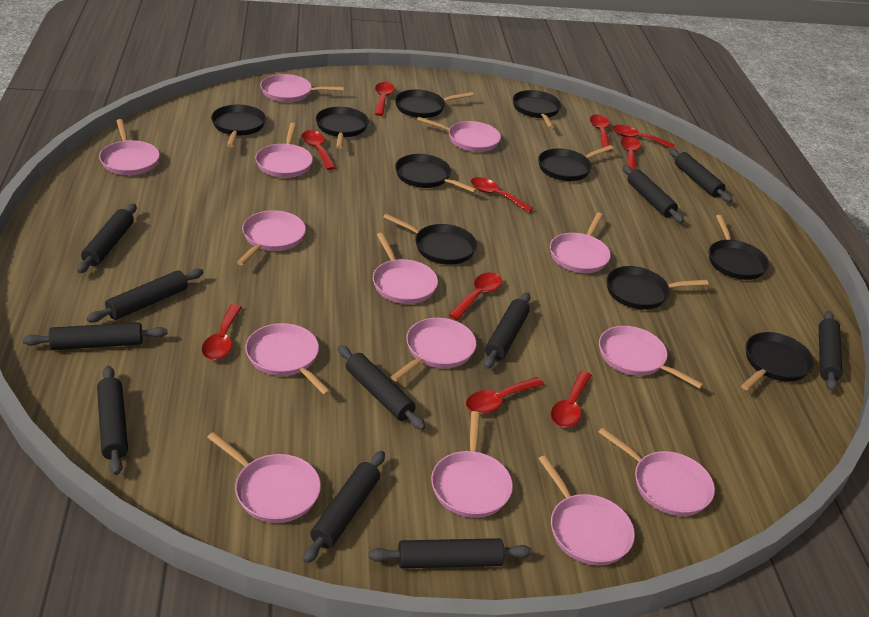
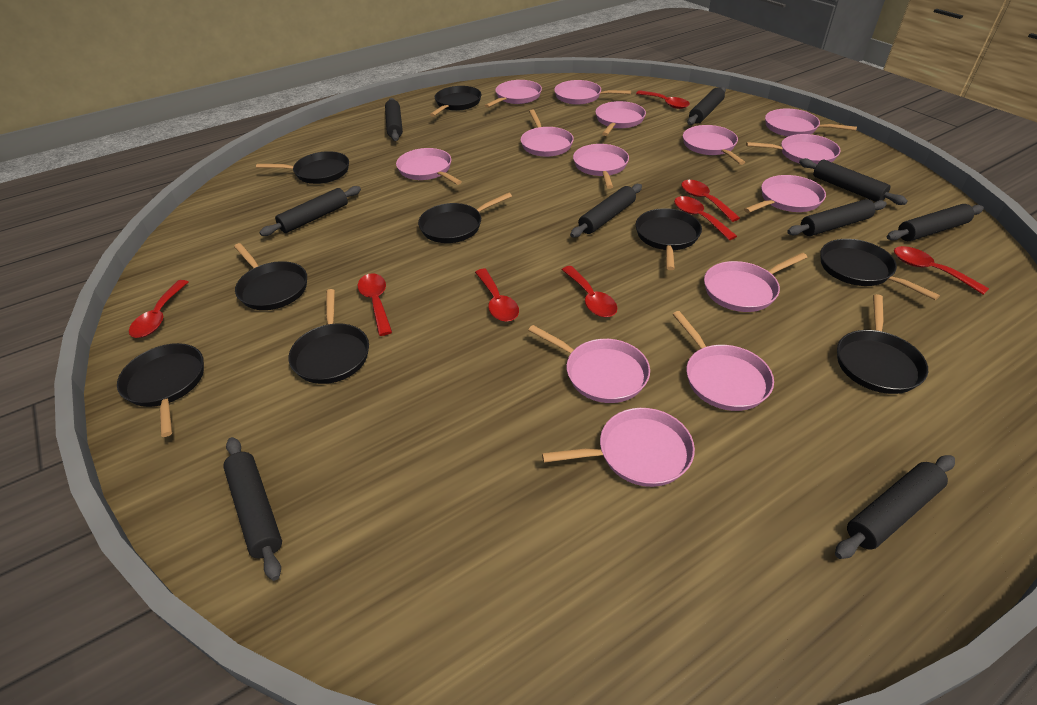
black pan: [211,104,266,147] [316,107,369,149] [383,214,477,265] [395,89,474,118] [395,154,477,193] [513,90,561,129] [538,145,613,181] [607,266,709,310] [709,215,769,280] [741,332,814,390] = 10 -> [117,343,204,437] [234,243,307,310] [256,151,349,184] [288,289,369,384] [418,193,512,243] [430,86,481,117] [636,208,702,270] [820,239,940,300] [837,294,928,394] = 9
black rolling pin: [23,322,168,350] [77,204,137,273] [86,269,204,323] [97,366,128,475] [303,451,385,563] [338,345,426,430] [369,538,532,568] [484,292,530,369] [622,165,684,223] [669,148,732,202] [819,311,843,391] = 11 -> [223,437,282,581] [259,186,361,236] [385,98,403,141] [570,184,642,238] [687,87,726,125] [787,199,887,236] [799,158,907,205] [835,455,955,559] [887,204,984,241] = 9
red spoon: [202,304,242,360] [302,130,336,170] [375,82,395,116] [449,272,502,320] [466,377,544,414] [471,177,534,213] [551,371,592,428] [590,115,611,151] [612,125,675,148] [621,137,641,171] = 10 -> [129,280,188,338] [358,273,392,336] [475,269,519,322] [562,266,617,317] [636,91,690,109] [674,196,737,240] [681,180,740,222] [894,246,989,295] = 8

